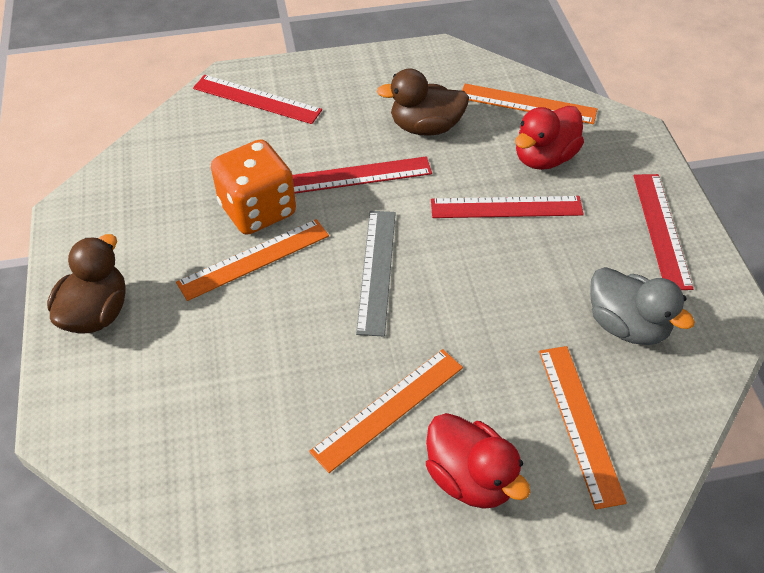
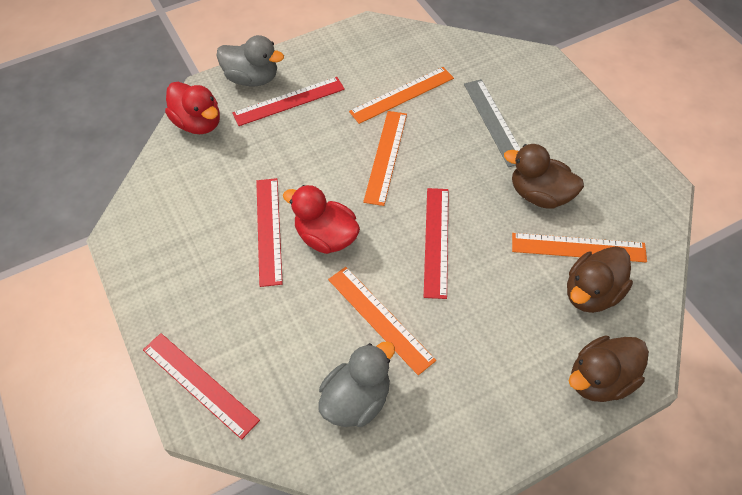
brown duck: [47,234,126,334] [377,68,469,136] = 2 -> [504,144,584,209] [567,246,633,313] [569,336,649,402] = 3
grey duck: [590,267,695,345] = 1 -> [216,35,284,87] [318,341,395,427] = 2
orange dice: [211,139,296,235] = 1 -> none = 0

